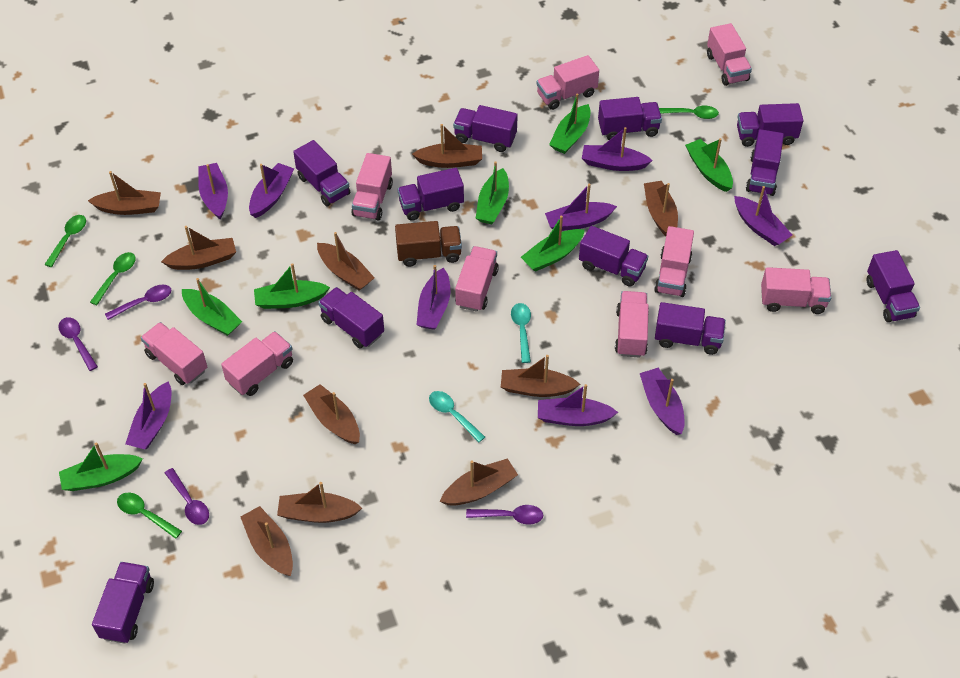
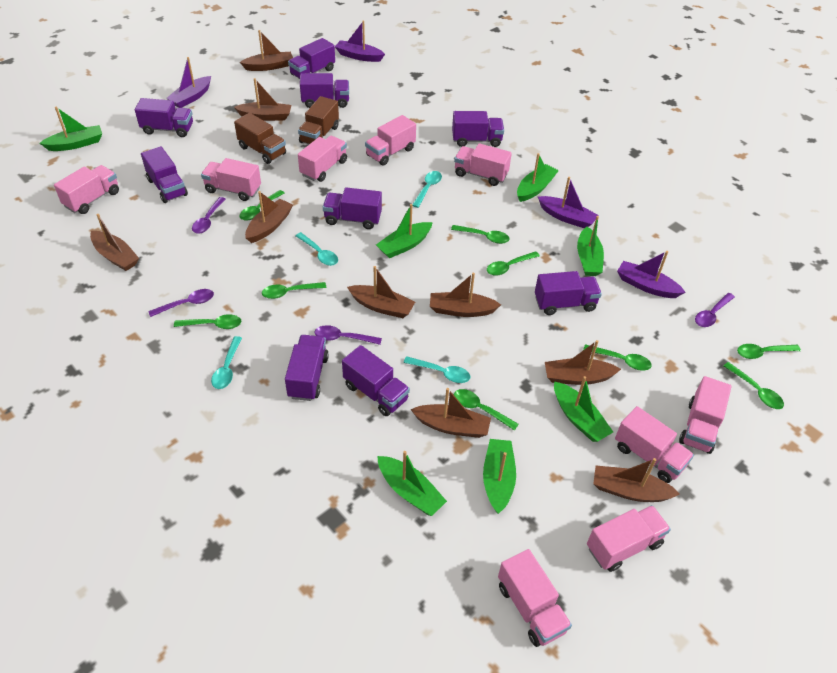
brown boat: [88,171,161,215] [161,226,236,270] [241,506,293,576] [277,482,362,523] [303,384,360,444] [317,232,375,291] [412,124,482,168] [440,458,518,506] [501,355,580,397] [644,181,678,236] = 10 -> [90,214,139,271] [234,78,291,121] [240,30,293,71] [245,191,293,243] [347,266,415,318] [411,388,491,438] [430,273,501,317] [545,340,621,385] [593,458,680,502] = 9
brown truck: [395,221,462,267] = 1 -> [234,113,286,164] [298,96,339,144] = 2
green spoon: [44,215,86,267] [90,252,136,305] [117,493,182,539] [659,106,719,119] = 4 -> [174,314,241,329] [240,190,285,221] [262,282,326,299] [451,225,509,244] [453,389,519,431] [487,251,540,276] [583,344,652,370] [724,362,784,409] [737,344,801,359] = 9
purple boat: [125,381,172,449] [198,163,228,220] [249,163,294,218] [416,265,450,330] [538,384,618,426] [545,183,617,231] [582,127,653,171] [640,368,685,435] [734,186,792,246] = 9 -> [166,57,211,108] [335,21,385,62] [538,177,598,228] [617,251,685,298] = 4
purple truck: [92,562,154,644] [293,140,350,206] [318,287,384,349] [398,168,464,221] [453,105,518,152] [579,226,648,287] [598,97,662,140] [655,302,726,355] [737,103,803,147] [746,129,784,196] [867,250,920,322] = 11 -> [135,98,193,137] [141,146,188,203] [285,335,329,401] [288,38,335,79] [300,73,349,108] [323,187,382,229] [342,345,410,416] [452,111,504,147] [535,271,602,315] = 9
turquoise spoon: [429,391,485,443] [511,303,531,363] = 2 -> [211,336,242,389] [296,232,338,266] [404,356,470,383] [412,171,442,208] = 4

